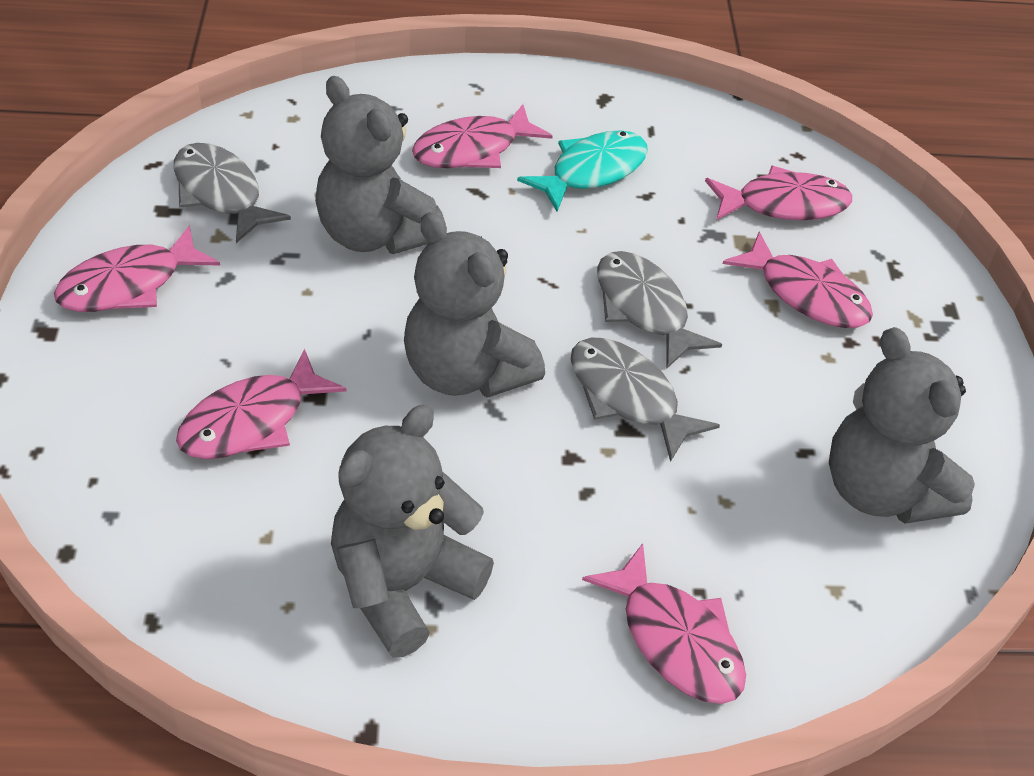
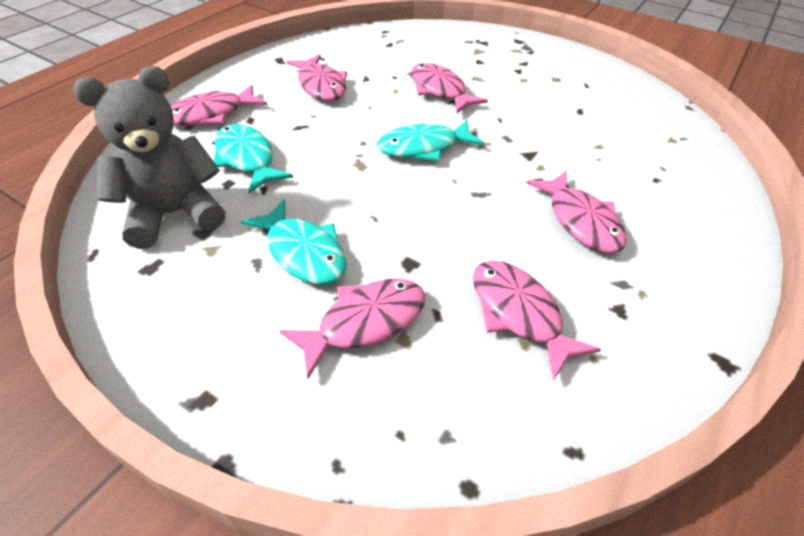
grey fish: [174,143,291,243] [571,337,720,462] [597,251,722,368] = 3 -> none = 0
grey teddy bear: [315,76,446,254] [331,405,494,658] [404,212,545,398] [829,327,975,524] = 4 -> [73,66,226,249] = 1
turquoise fish: [517,130,648,212] = 1 -> [213,124,293,193] [241,199,347,285] [377,120,484,162] = 3

